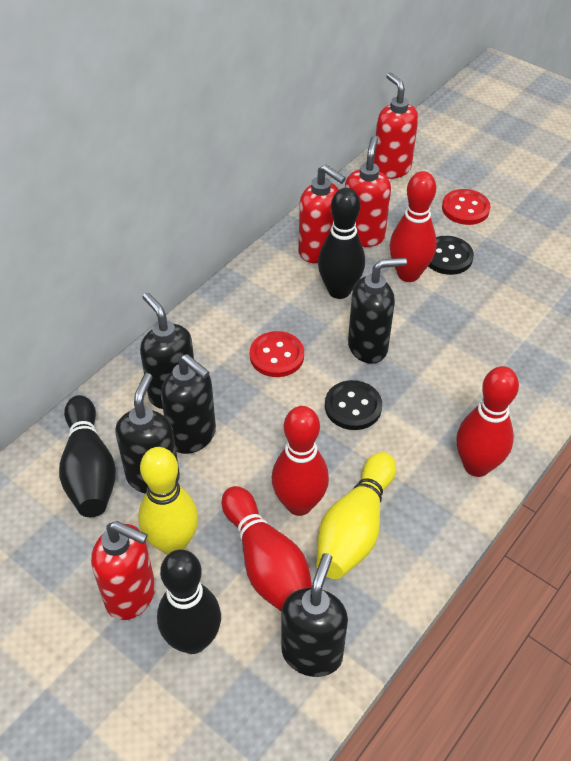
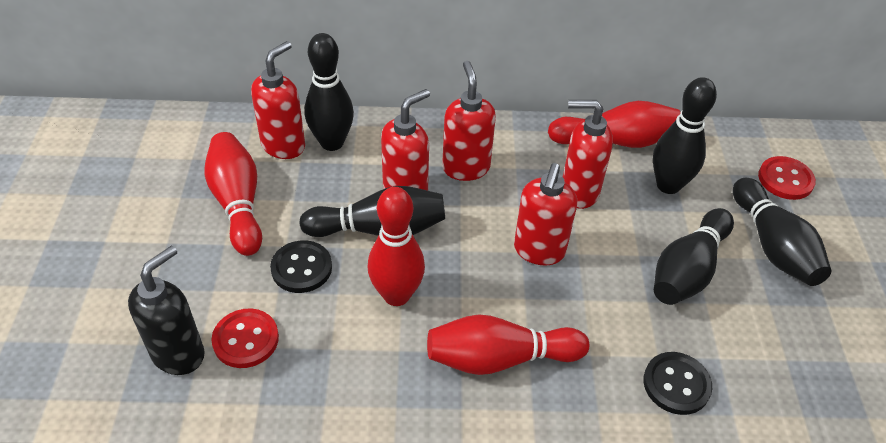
black bowling pin: [59,395,116,517] [157,549,221,654] [318,188,365,299] = 3 -> [299,186,445,237] [305,33,354,151] [653,77,717,194] [654,208,734,305] [733,178,831,286] = 5
black soap dispenser: [115,373,180,493] [140,293,194,409] [161,354,216,454] [281,553,348,677] [348,258,407,364] = 5 -> [128,246,205,375] = 1
red soap dispenser: [91,521,155,620] [299,165,346,263] [345,136,391,247] [374,72,418,179] = 4 -> [251,41,305,159] [381,89,430,191] [442,61,496,181] [514,163,577,265] [563,100,613,209] = 5
yellow bowling pin: [138,447,198,555] [316,452,396,579] = 2 -> none = 0

